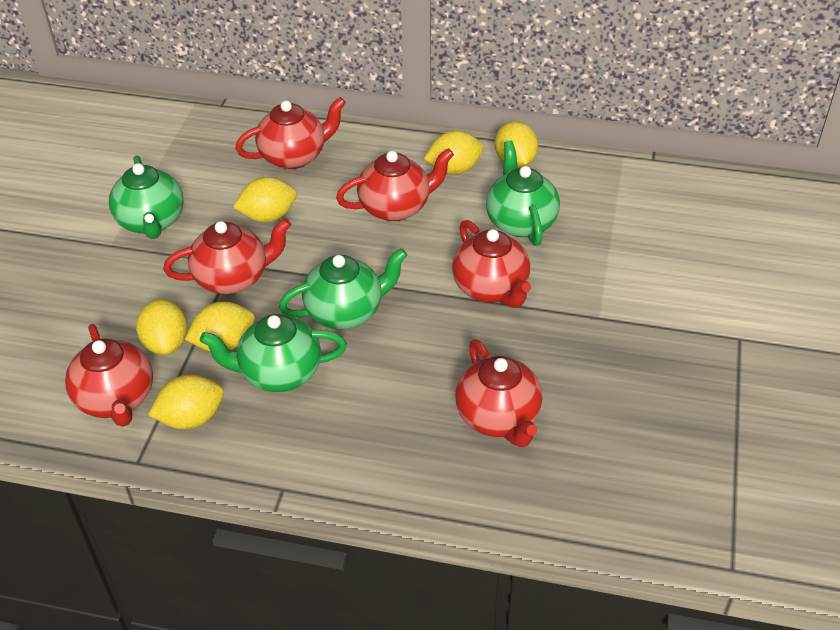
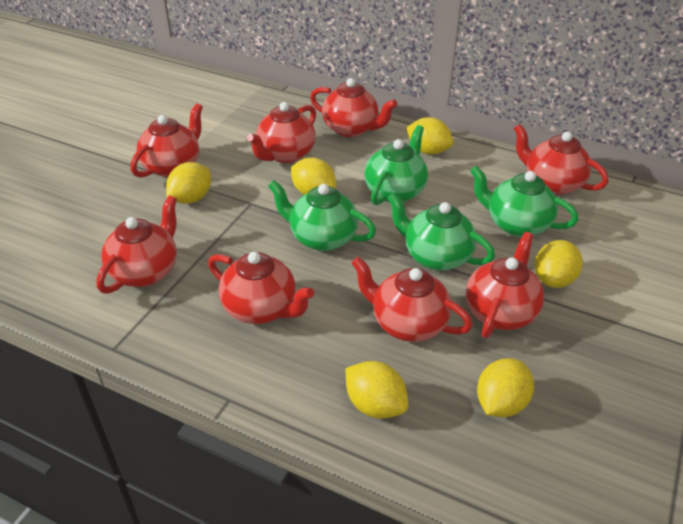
red teapot: [65,324,153,427] [163,218,291,294] [235,97,346,169] [336,148,454,221] [452,220,531,308] [455,339,542,447] = 6 -> [96,195,177,294] [130,103,203,178] [208,252,314,324] [247,102,316,163] [310,78,397,137] [351,257,473,342] [466,232,544,338] [513,124,609,195] = 8

